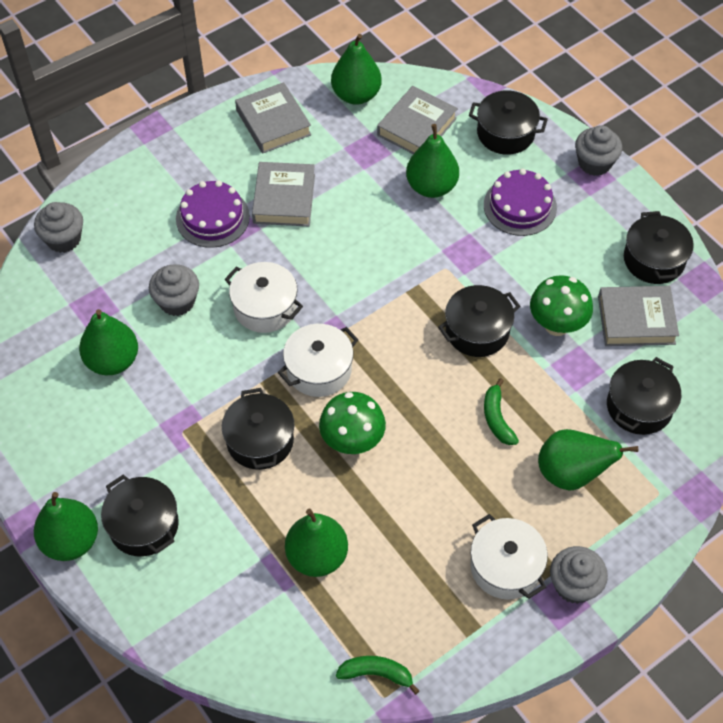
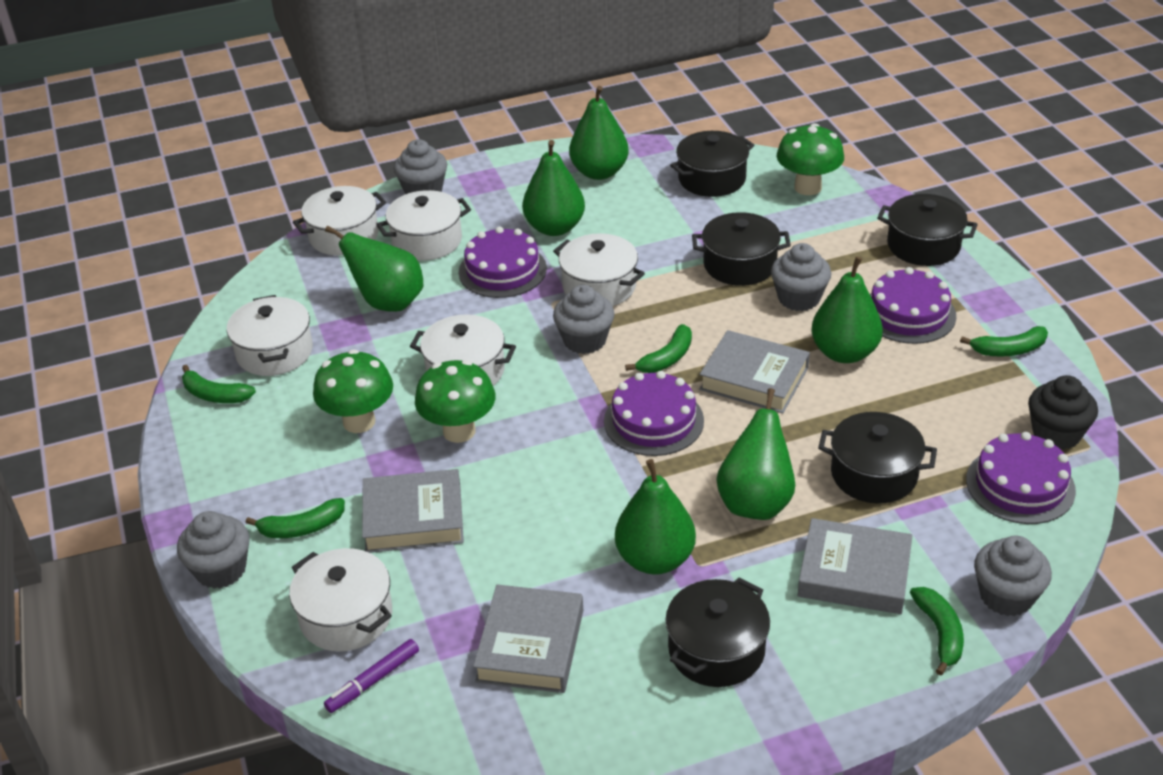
black cupcake: none = 0 -> [1028,375,1098,450] = 1
black pot: [101,475,179,556] [222,388,295,470] [438,285,520,357] [469,90,548,155] [607,357,681,435] [624,211,694,284] = 6 -> [666,577,770,687] [670,131,754,197] [692,212,791,286] [818,412,937,504] [877,194,978,266] = 5
green banana: [336,656,419,695] [484,378,519,445] = 2 -> [182,365,256,403] [246,498,345,538] [625,324,692,373] [910,587,964,676] [960,326,1048,356] = 5
green mushroom: [319,392,386,454] [530,275,593,336] = 2 -> [313,349,393,433] [415,360,496,443] [777,123,844,195] = 3
grey cupcake: [34,202,83,253] [149,264,199,316] [550,546,608,604] [575,125,622,176] = 4 -> [177,511,249,589] [394,139,447,194] [553,285,615,354] [771,243,831,311] [974,536,1052,616] = 5
purple cake: [176,180,250,248] [484,169,557,236] = 2 -> [459,227,547,298] [604,371,704,456] [870,267,956,344] [966,432,1076,524] = 4
purple marker: none = 0 -> [324,639,419,713] = 1
white pot: [224,262,303,333] [278,324,358,397] [470,514,548,600] = 3 -> [227,295,313,376] [289,548,392,652] [293,186,386,256] [376,190,471,261] [410,314,516,386] [553,233,645,306] = 6

